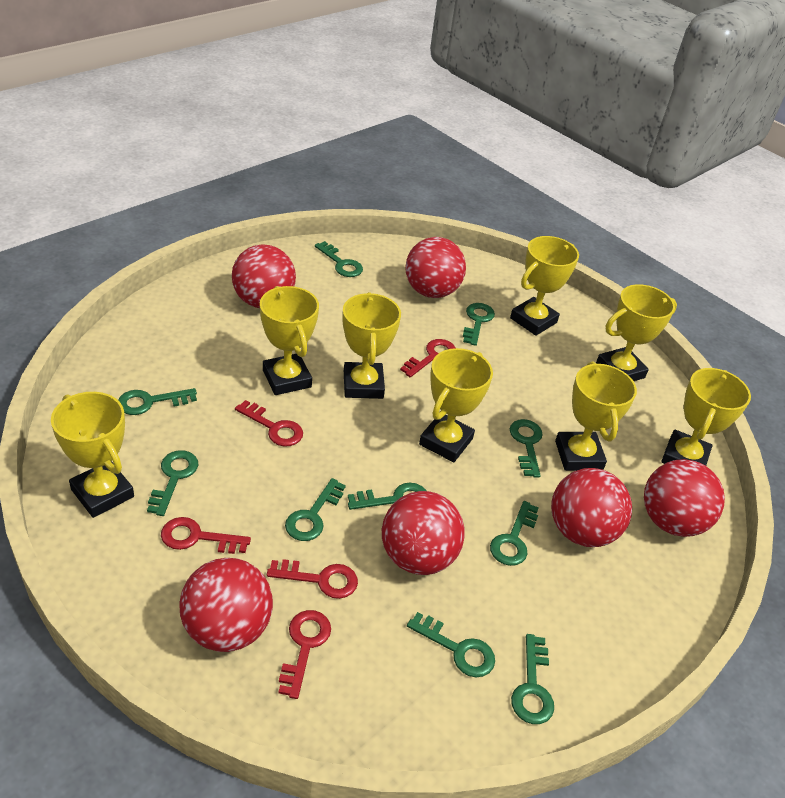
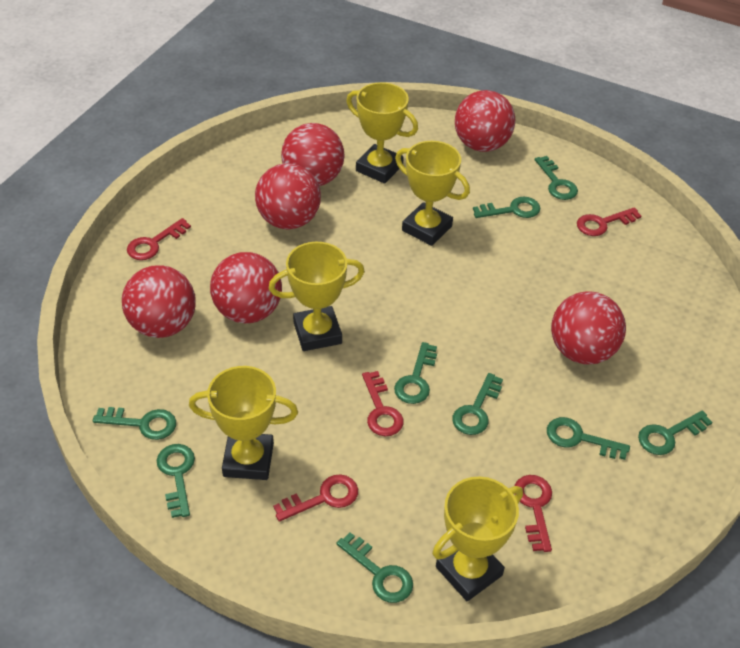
green key: [118,388,197,415] [147,450,198,516] [285,478,346,541] [315,241,363,277] [348,483,426,510] [407,612,495,677] [463,303,495,346] [490,501,539,566] [510,419,543,478] [511,634,554,724] = 10 -> [93,407,176,440] [157,444,195,518] [336,533,413,603] [394,342,437,404] [452,373,503,435] [473,197,541,218] [535,156,578,200] [547,417,630,460] [638,410,712,455] = 9
yellow trophy: [51,392,134,518] [260,286,319,395] [342,292,401,399] [419,348,493,462] [510,236,579,336] [555,362,637,471] [596,284,677,381] [661,368,751,466] = 8 -> [189,366,298,480] [269,242,365,351] [346,82,418,184] [395,141,470,246] [432,477,523,601] = 5

